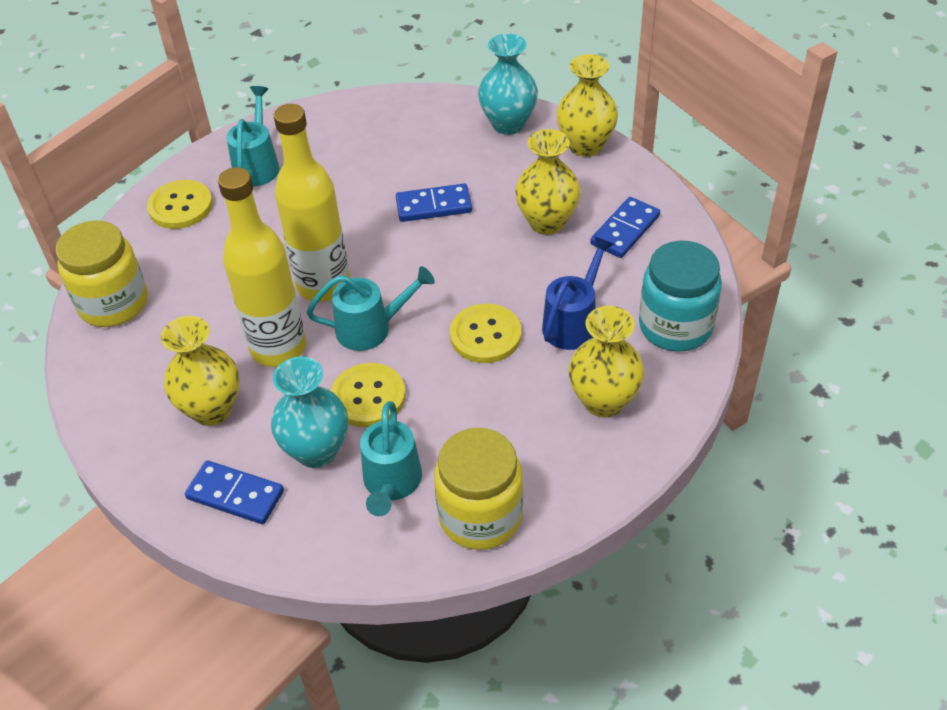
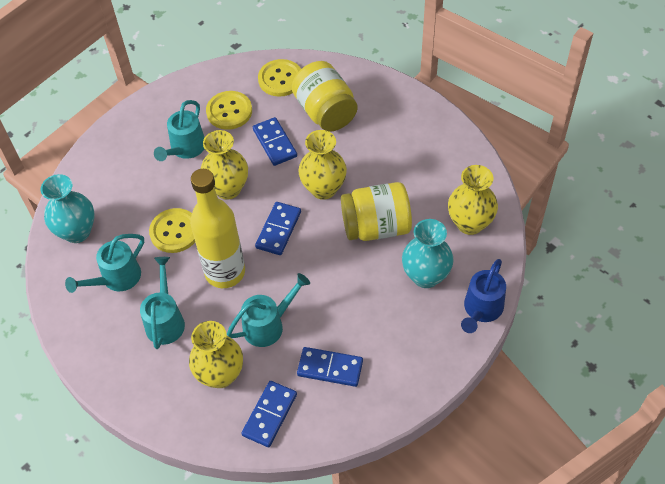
blue domino: [185,460,284,524] [395,183,472,222] [590,197,660,258] = 3 -> [241,381,297,447] [253,117,297,166] [255,202,301,255] [297,347,363,387] = 4
turquoise jar: [639,241,722,352] = 1 -> none = 0
turquoise watering can: [226,86,280,186] [307,266,435,351] [360,401,422,516] = 3 -> [65,234,144,293] [140,257,185,349] [154,100,205,161] [227,273,310,347] = 4
yellow bottle: [218,167,306,367] [274,104,350,302] = 2 -> [190,169,245,288] = 1

